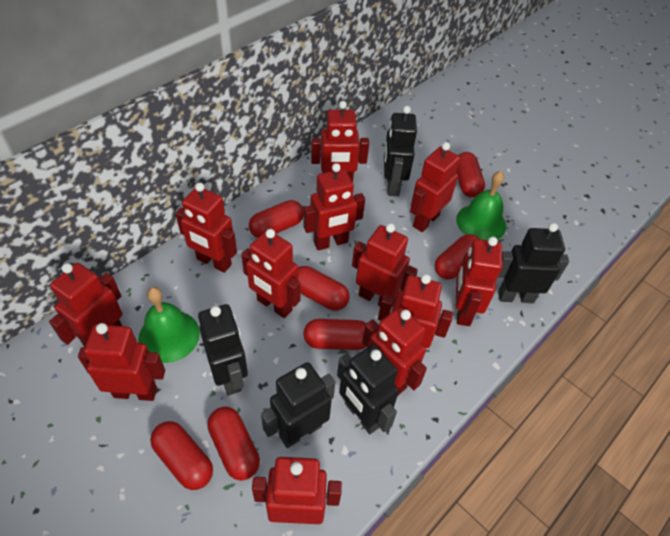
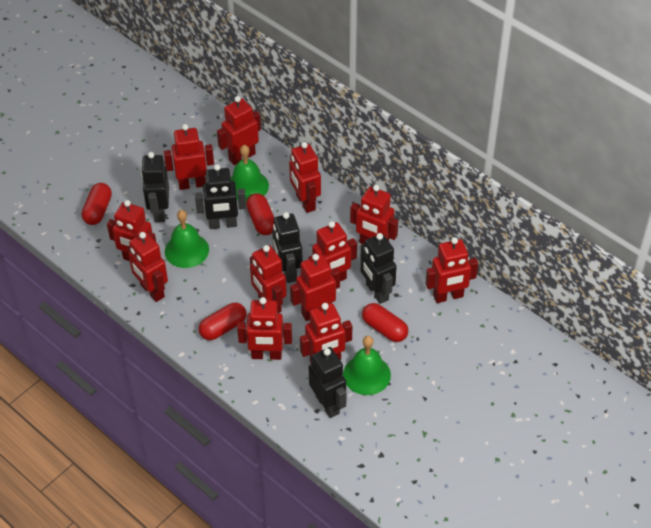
green bell: [138,287,200,363] [456,171,506,240] = 2 -> [165,210,209,268] [230,145,269,202] [343,336,391,395] = 3
red capsule: [150,421,213,490] [207,407,260,480] [249,200,304,238] [299,266,350,311] [303,319,367,350] [435,234,479,279] [456,152,485,197] = 7 -> [82,183,112,225] [199,303,247,340] [246,194,274,235] [362,303,408,342] = 4

